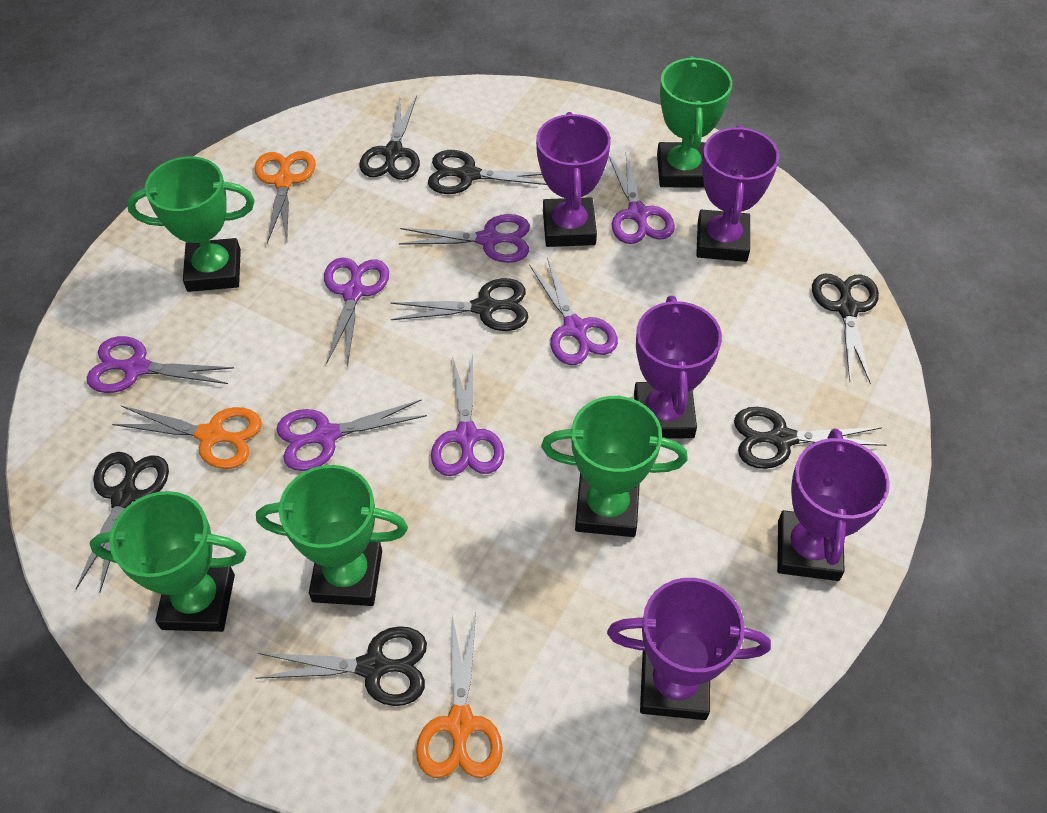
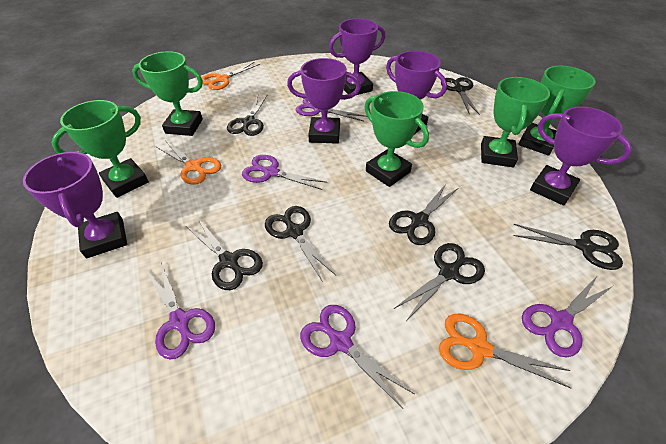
purple scissors: [87,336,234,393] [276,399,427,471] [324,257,389,367] [399,214,530,263] [431,354,504,476] [529,258,618,365] [609,152,675,244] = 7 -> [146,263,215,360] [242,155,327,190] [296,98,367,122] [300,305,414,408] [522,277,613,357] = 5

